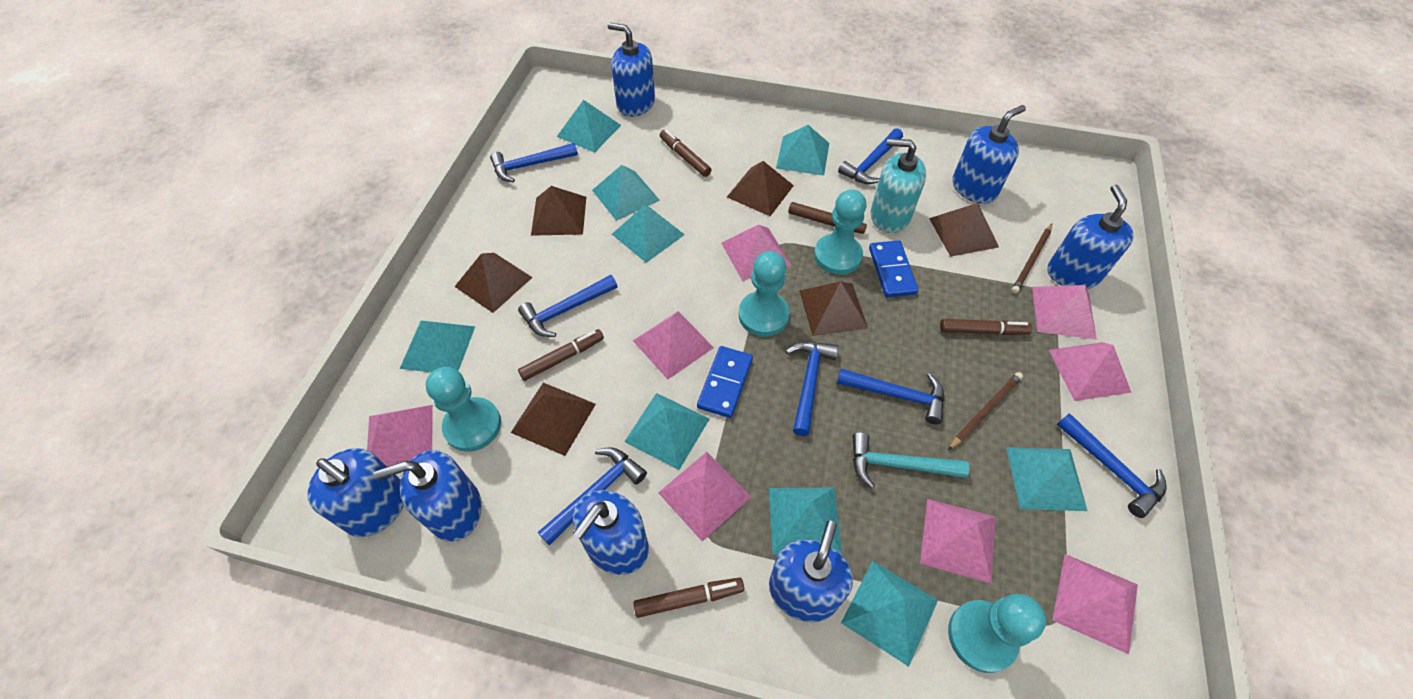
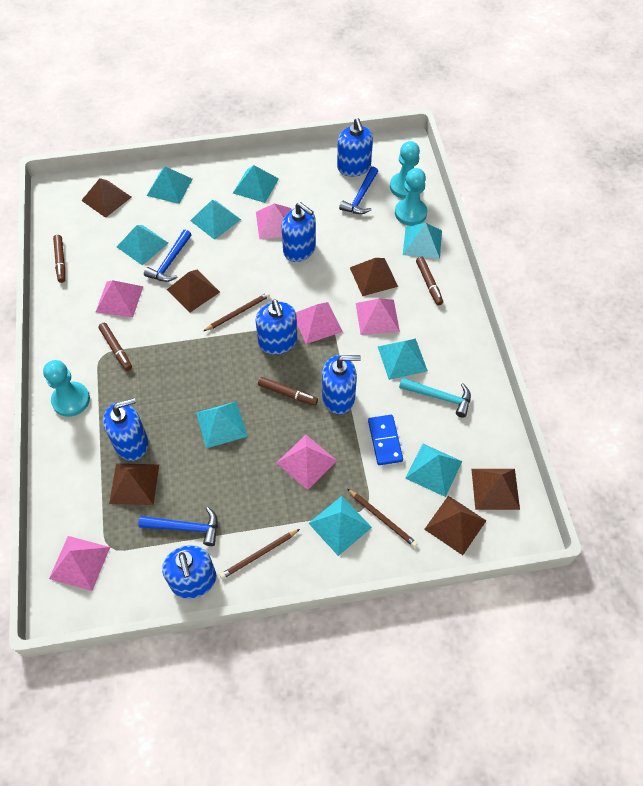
blue domino: [697,346,753,418] [869,240,918,297] = 2 -> [368,415,403,465] = 1
blue hammer: [490,143,578,183] [518,275,617,337] [538,447,647,545] [786,341,838,436] [837,369,944,424] [838,128,903,184] [1057,413,1167,518] = 7 -> [138,507,218,546] [144,230,192,282] [339,167,378,214] = 3
blue soap dispenser: [307,448,404,537] [374,450,482,542] [573,490,649,575] [608,23,655,117] [769,521,853,622] [952,105,1026,204] [1047,185,1134,289] = 7 -> [103,398,148,461] [162,545,216,599] [256,299,297,355] [282,202,316,262] [322,355,361,414] [337,118,373,177] = 6
brown marker: [518,329,604,381] [634,577,744,618] [660,130,711,177] [788,202,867,234] [940,319,1032,335] = 5 -> [53,235,65,283] [98,323,132,371] [258,377,318,406] [416,256,443,305] = 4
brown pencil: [948,372,1023,450] [1012,224,1052,294] = 2 -> [204,292,270,331] [220,529,300,579] [347,489,418,547] = 3
pink pyramid: [367,405,433,467] [633,311,714,379] [658,452,751,541] [721,225,791,281] [920,499,995,584] [1032,285,1097,340] [1049,342,1132,401] [1052,554,1138,654] = 8 -> [49,536,110,591] [96,280,144,317] [256,203,292,240] [277,435,337,490] [296,302,343,344] [356,299,400,335] = 6
turquoise pawn: [426,367,501,452] [739,251,790,336] [814,189,866,275] [948,594,1046,673] = 4 -> [43,360,90,417] [390,141,420,199] [395,168,427,226] = 3
turquoise soap dispenser: [871,138,926,233] = 1 -> none = 0

